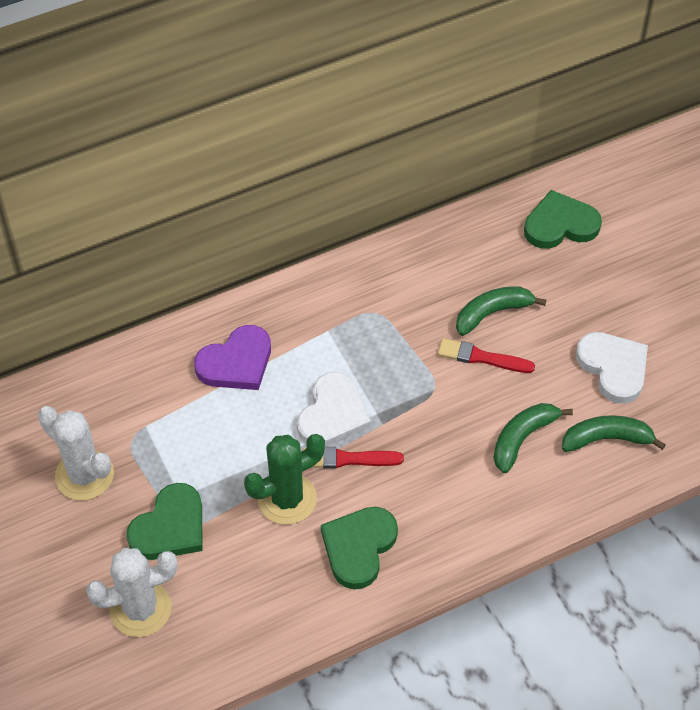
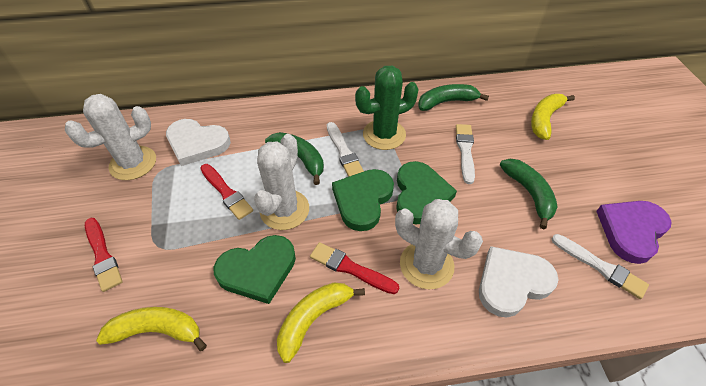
red brush: [303,447,404,469] [438,338,535,373] = 2 -> [85,218,123,292] [200,164,253,220] [310,242,399,294] = 3
white brush: none = 0 -> [327,122,364,177] [456,124,475,184] [552,234,649,299] = 3
white cactus: [38,406,114,500] [86,548,178,637] = 2 -> [65,94,156,180] [254,134,309,230] [395,199,483,289] = 3
yellow banana: none = 0 -> [96,307,207,351] [277,283,365,363] [531,94,575,140] = 3

